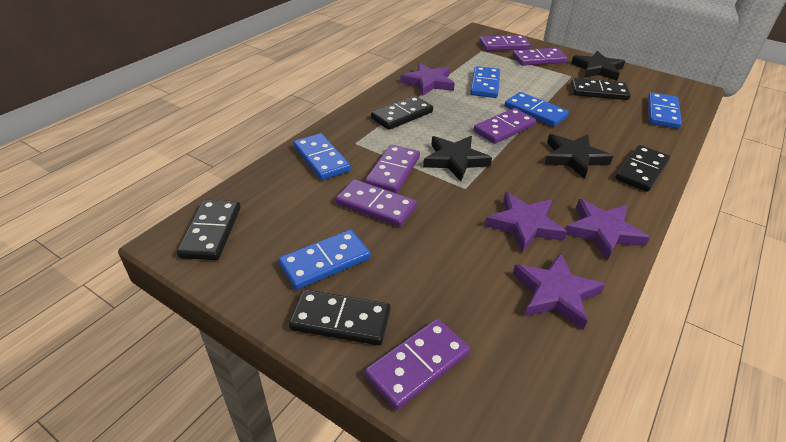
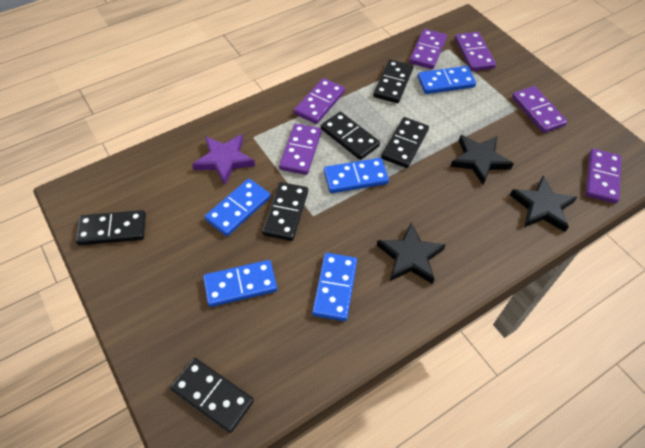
black domino: [177,199,241,260] [289,289,391,346] [371,96,433,130] [571,78,631,100] [615,145,670,192] = 5 -> [75,210,146,245] [170,358,254,433] [262,182,308,241] [321,112,380,160] [373,59,413,103] [381,117,429,168] = 6
purple star: [400,63,455,96] [485,192,567,253] [513,253,605,330] [565,199,650,261] = 4 -> [192,134,255,185] = 1

